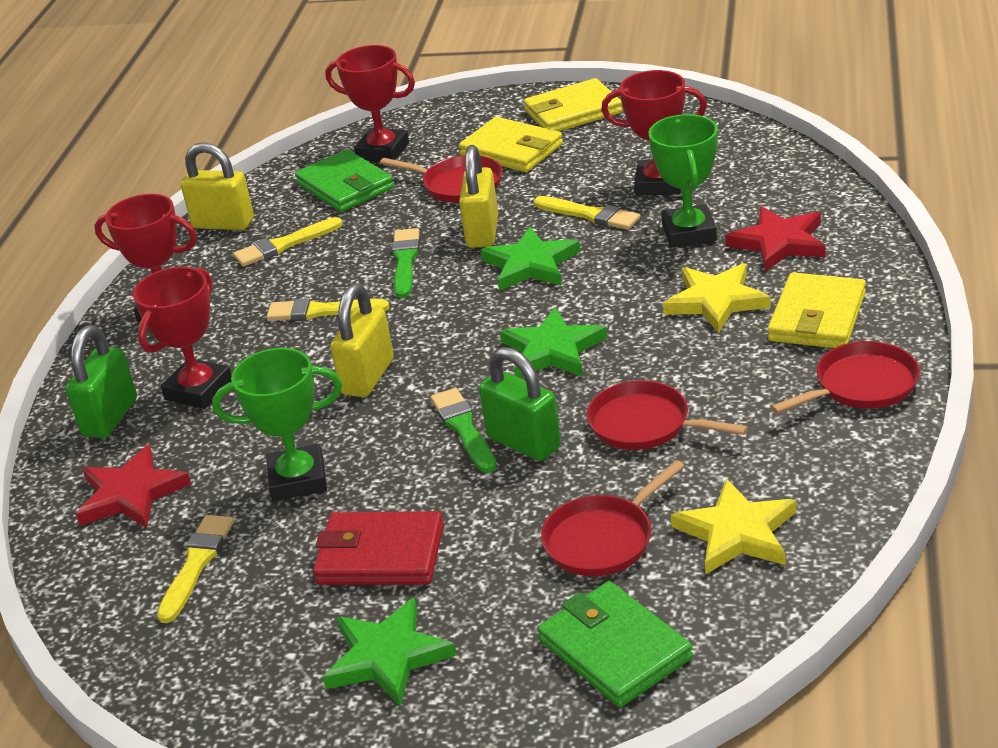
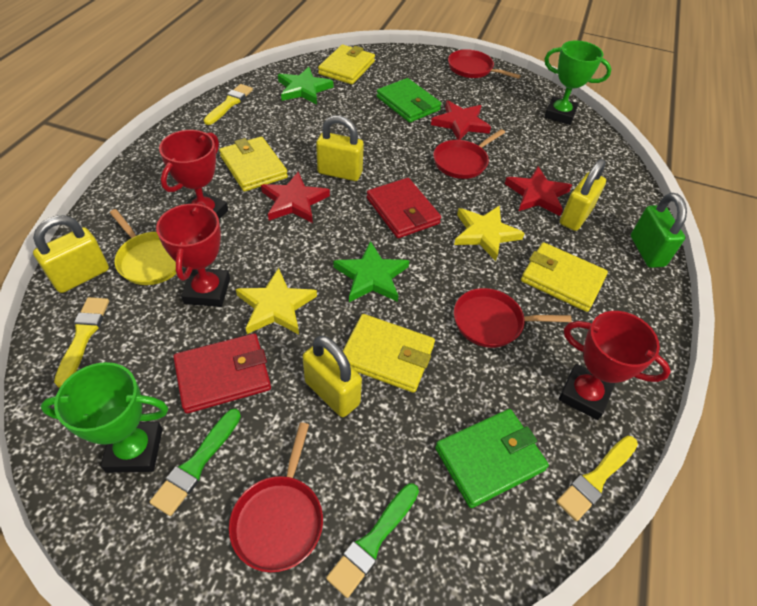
green padlock: [65,325,137,438] [479,347,561,461] = 2 -> [631,193,687,268] = 1
green star: [323,597,457,706] [481,227,580,291] [500,307,607,378] = 3 -> [278,67,333,105] [333,241,409,302] = 2
red star: [76,445,191,528] [725,206,826,272] = 2 -> [261,172,330,223] [431,101,491,140] [505,167,572,216] = 3
red trophy: [94,194,197,322] [133,267,232,409] [325,45,415,162] [601,70,707,196] = 4 -> [156,202,230,307] [159,130,228,219] [559,311,671,420] = 3
red wallet: [313,511,444,585] = 1 -> [173,333,271,414] [367,178,441,238] = 2
yellow brush: [157,515,234,623] [233,217,343,266] [267,298,389,321] [534,196,640,230] = 4 -> [54,297,109,387] [204,84,253,125] [556,436,638,521] = 3
yellow padlock: [181,142,254,230] [330,284,394,397] [459,145,498,248] = 3 -> [33,215,109,293] [303,336,362,417] [316,115,364,181] [560,159,606,231] = 4
yellow pan: none = 0 -> [110,209,177,285] = 1
yellow wallet: [459,117,563,172] [524,78,623,131] [767,272,866,348] = 3 -> [219,136,288,192] [318,45,375,84] [343,314,435,393] [521,242,608,312] = 4

